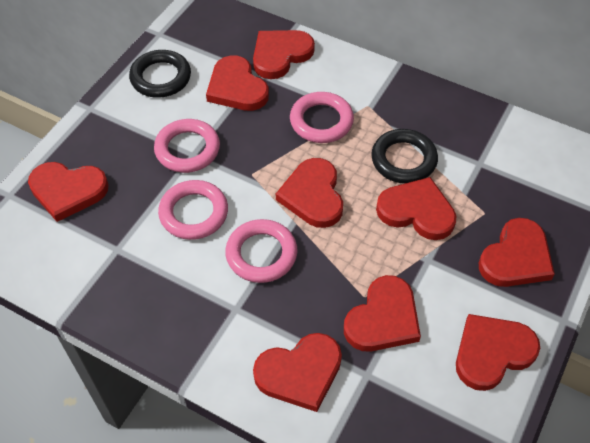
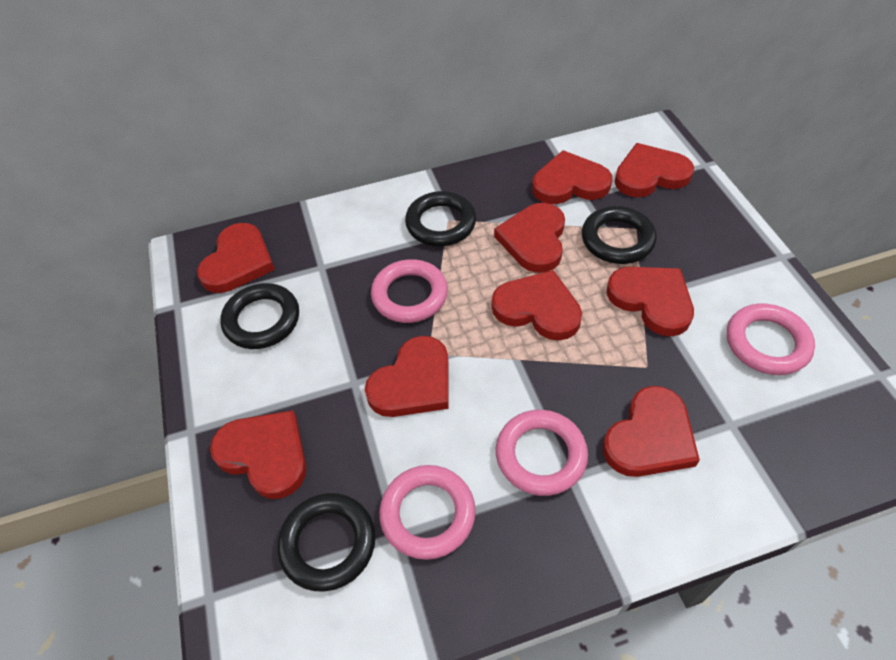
black ring: [129,50,191,98] [371,129,438,184] = 2 -> [220,283,299,349] [277,493,376,591] [405,191,476,246] [582,206,657,264] = 4

